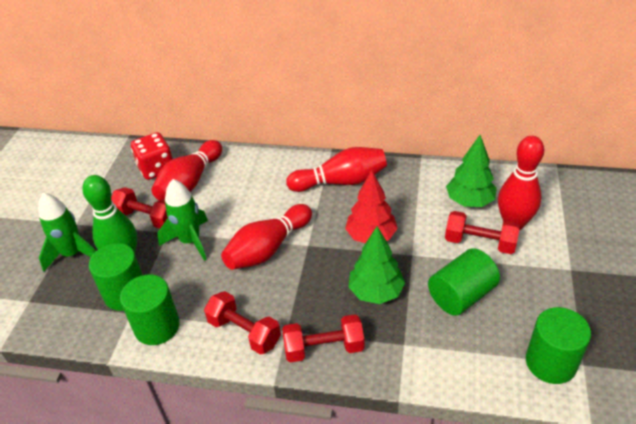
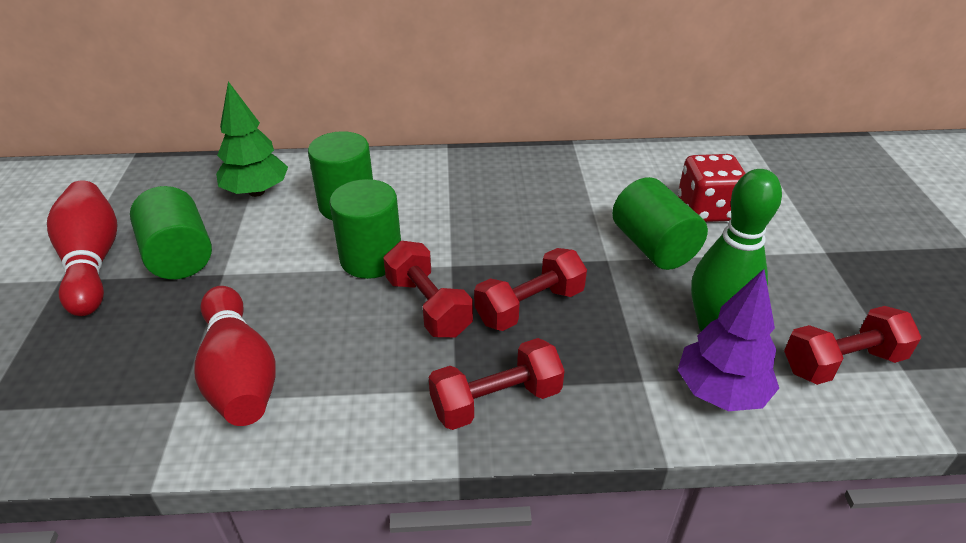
green rocket: [38,193,96,271] [157,179,208,261] = 2 -> none = 0
green tree: [349,226,405,304] [446,135,497,207] = 2 -> [216,81,288,197] = 1
purple tree: none = 0 -> [678,269,779,411] = 1
red bowling pin: [152,140,222,201] [221,204,312,270] [286,147,387,192] [498,136,544,230] = 4 -> [47,181,118,316] [194,286,276,426] = 2
red tree: [345,170,398,243] = 1 -> none = 0

